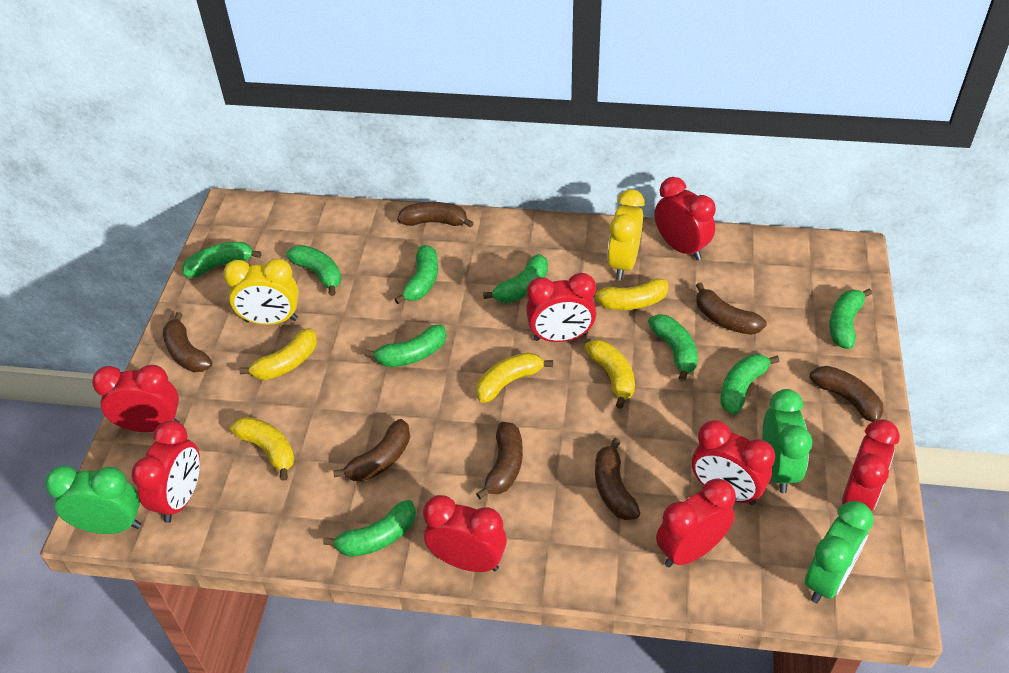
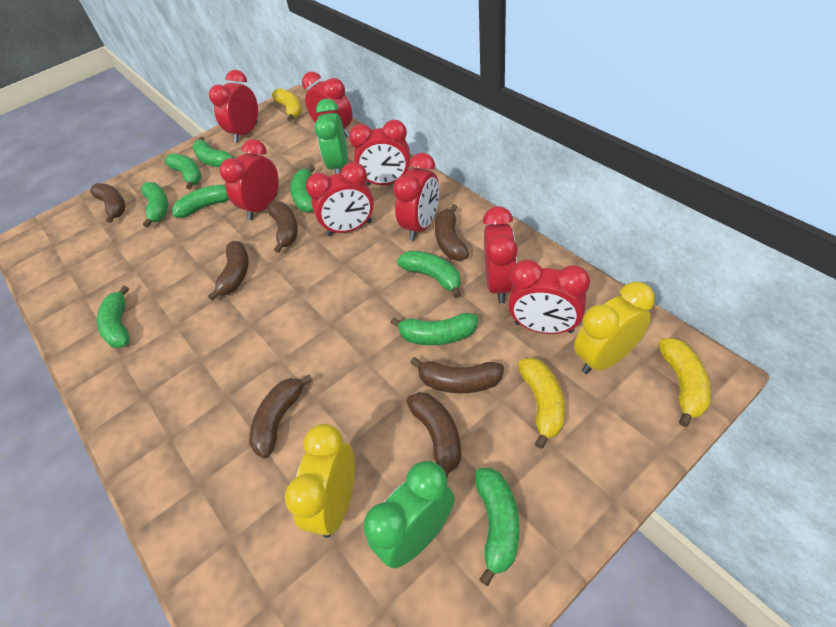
green clock: [45,465,141,534] [762,389,813,493] [805,501,874,603] = 3 -> [315,99,348,174] [364,461,455,568] = 2
yellow banana: [230,417,294,481] [239,328,317,380] [476,352,553,403] [584,339,635,409] [594,278,669,310] = 5 -> [272,88,302,121] [518,358,565,449] [658,338,711,427] = 3

